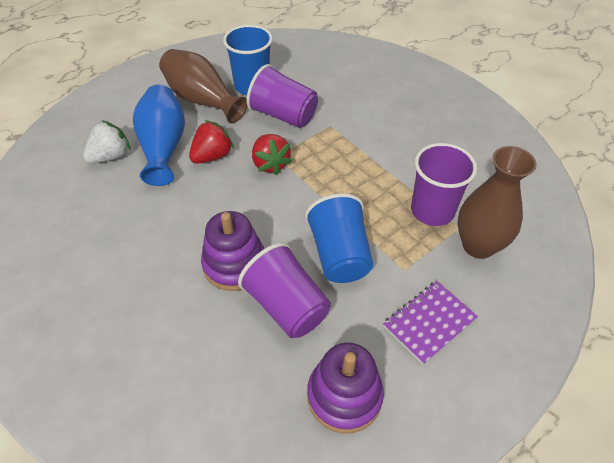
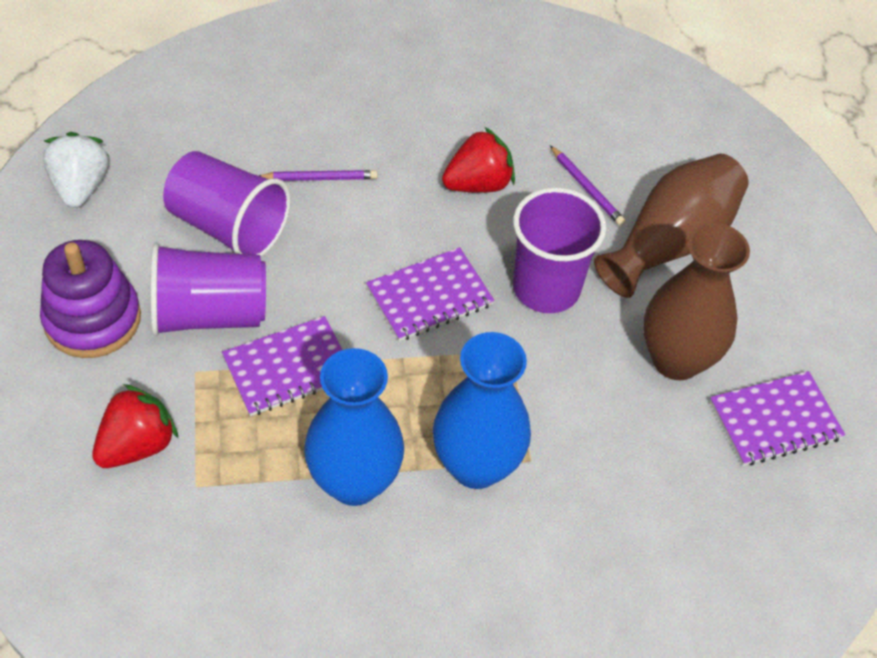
blue cup: [223,25,273,95] [305,193,373,283] = 2 -> none = 0
blue vase: [133,85,185,186] = 1 -> [304,348,404,506] [433,332,531,489] = 2
purple notebook: [383,281,478,365] = 1 -> [222,316,342,416] [366,247,495,341] [710,371,845,466] = 3
purple pencil: none = 0 -> [259,170,378,181] [550,145,625,226] = 2
purple stacking toy: [201,211,264,291] [307,343,384,433] = 2 -> [40,240,141,358] = 1

